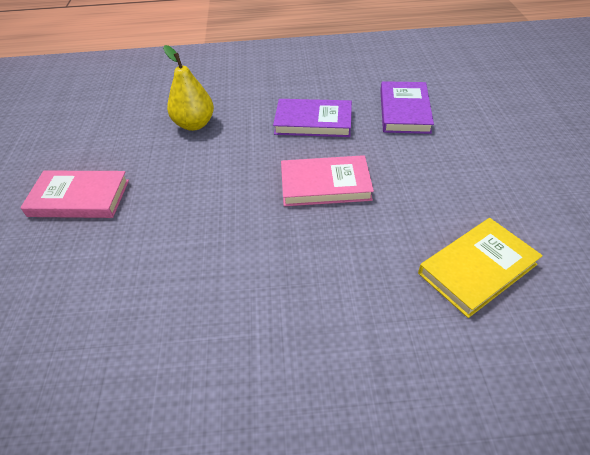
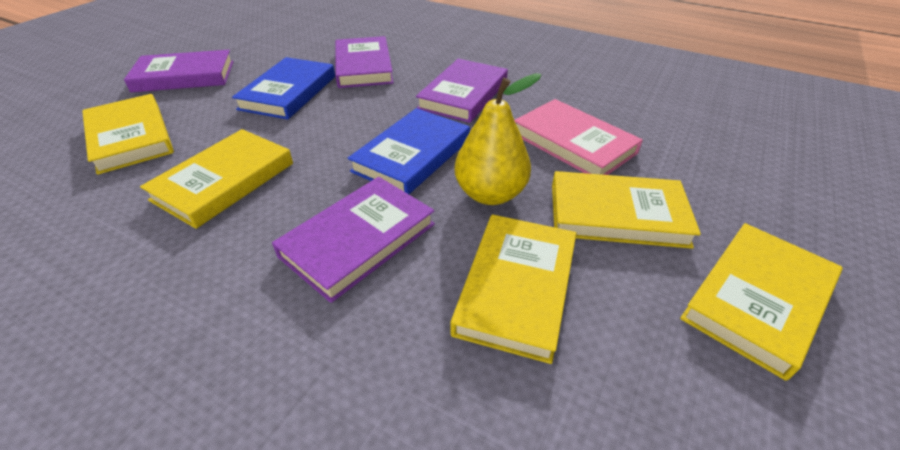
blue book: none = 0 -> [232,57,335,120] [348,108,470,194] = 2
pink book: [20,171,129,218] [281,155,374,206] = 2 -> [514,99,643,175] = 1
purple book: [273,99,352,137] [380,81,434,134] = 2 -> [124,50,234,93] [272,177,435,303] [335,36,394,88] [416,59,508,123] = 4
yellow book: [418,218,543,318] = 1 -> [82,94,174,175] [140,129,293,229] [451,215,576,364] [552,171,701,249] [680,223,843,381] = 5

